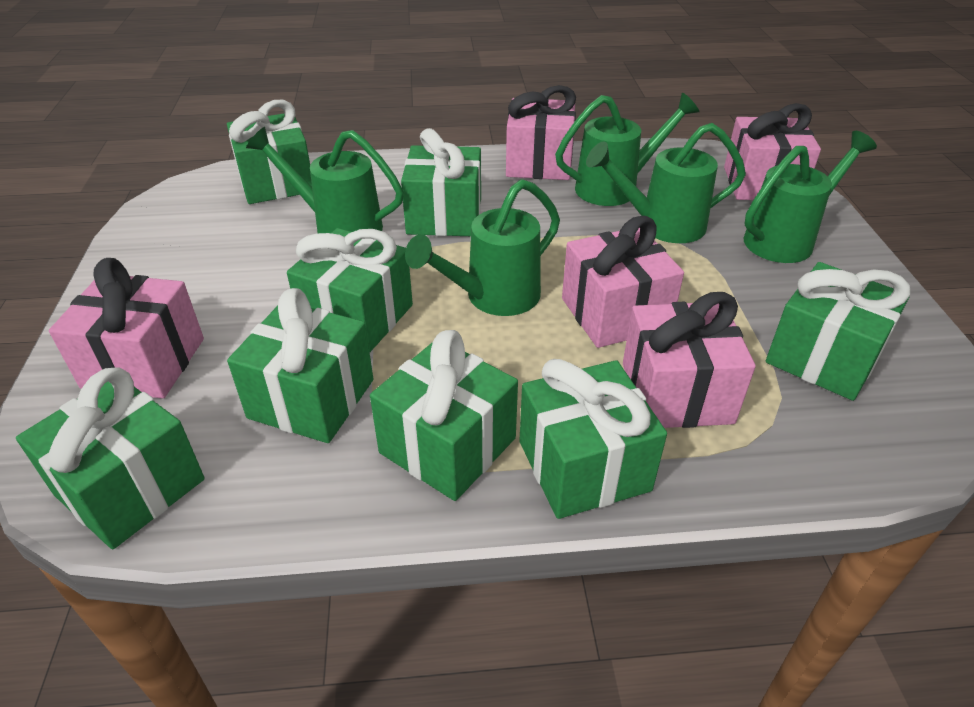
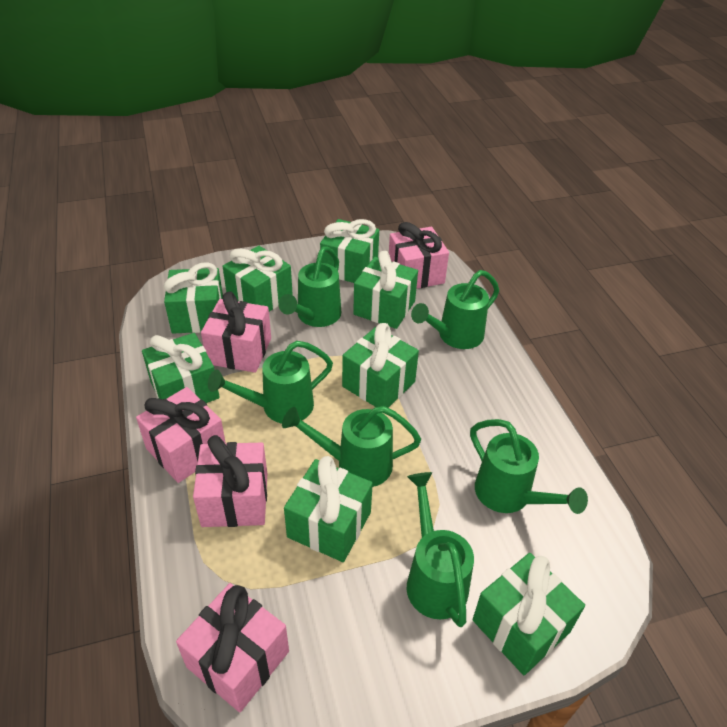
green watering can: [246,127,404,233] [405,179,560,316] [555,93,699,206] [586,123,746,243] [744,131,877,263] = 5 -> [208,341,333,423] [278,246,341,327] [282,406,421,487] [407,472,474,627] [411,270,499,349] [470,419,588,514] = 6

